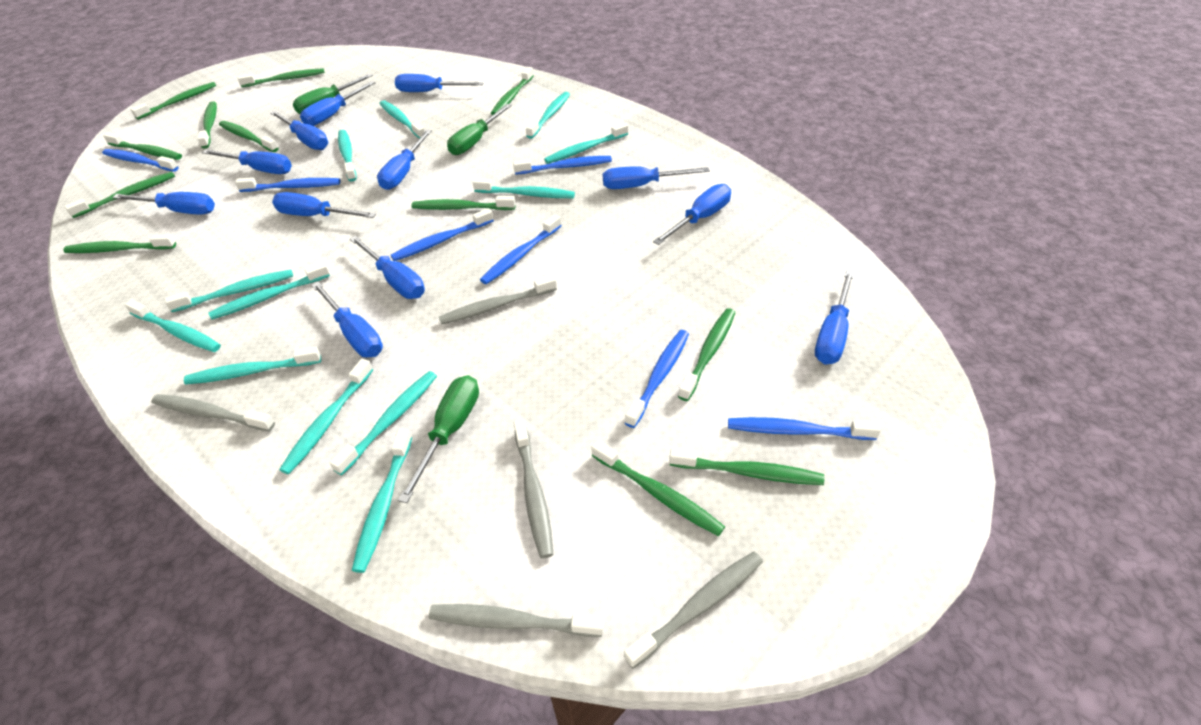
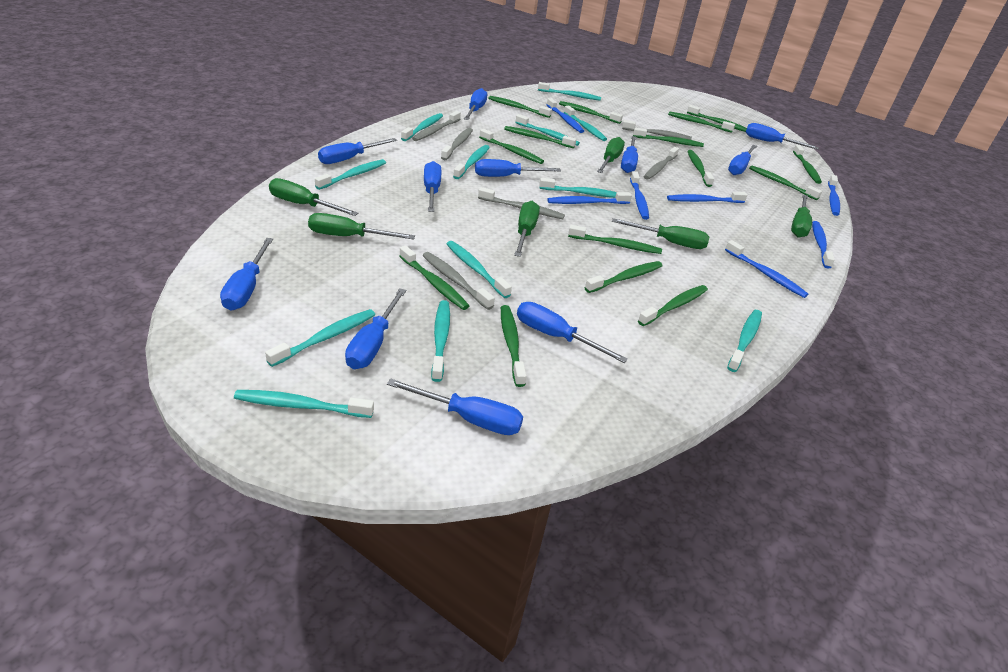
blue screwdriver: [112,192,215,215] [202,149,292,174] [270,111,328,150] [272,192,376,218] [300,81,375,126] [312,282,383,357] [350,236,425,299] [377,129,432,190] [395,74,483,92] [603,166,710,189] [653,184,731,245] [815,270,854,365] = 12 -> [220,238,273,310] [318,138,397,164] [345,288,406,369] [387,378,523,435] [424,161,442,212] [464,88,487,120] [475,159,561,177] [517,302,628,363] [621,136,638,173] [728,145,757,175] [746,123,819,149] = 11
green screwdriver: [293,74,373,114] [398,375,479,503] [447,104,512,155] = 3 -> [269,178,358,216] [308,213,415,240] [514,201,540,257] [597,137,625,173] [612,218,709,249] [791,195,812,238] = 6
green toothbrush: [63,234,176,253] [64,172,175,218] [103,132,182,160] [130,82,216,120] [198,101,217,149] [219,121,279,152] [238,68,325,87] [411,196,516,210] [491,67,534,115] [591,440,725,536] [669,448,824,485] [678,308,736,401] = 12 -> [399,246,469,310] [479,129,544,164] [489,96,552,118] [501,305,526,387] [504,126,576,148] [559,101,623,124] [568,225,662,254] [585,261,663,293] [633,127,704,147] [638,285,708,326] [668,111,735,133] [687,105,747,132] [687,150,714,187] [749,166,822,200] [793,145,822,184] = 15
grey toothbrush: [151,394,275,431] [429,604,604,637] [439,275,557,325] [514,419,553,558] [624,552,763,669] = 5 -> [412,111,461,141] [422,252,495,310] [441,128,473,160] [478,187,565,219] [622,120,692,140] [644,147,679,180] = 6

